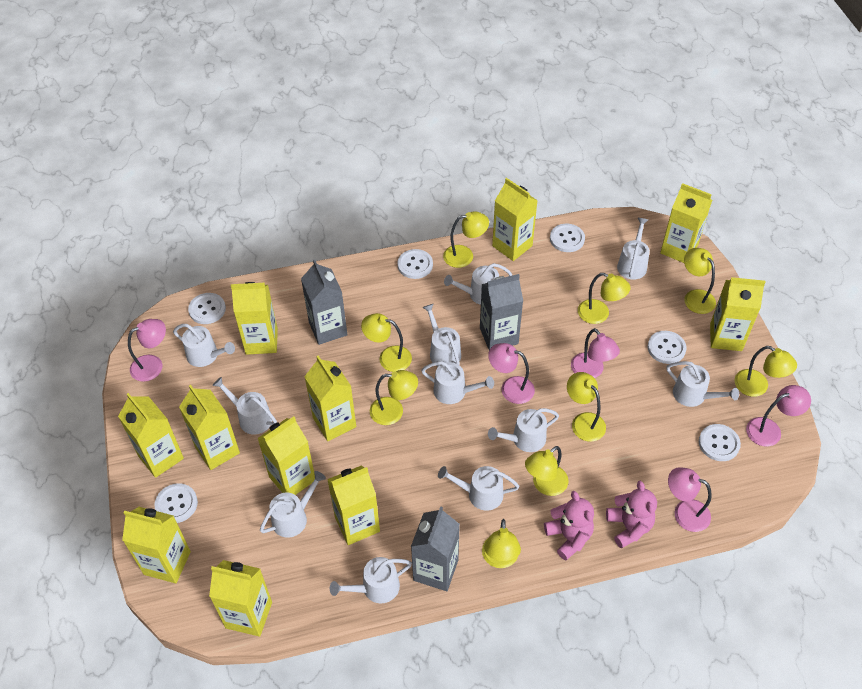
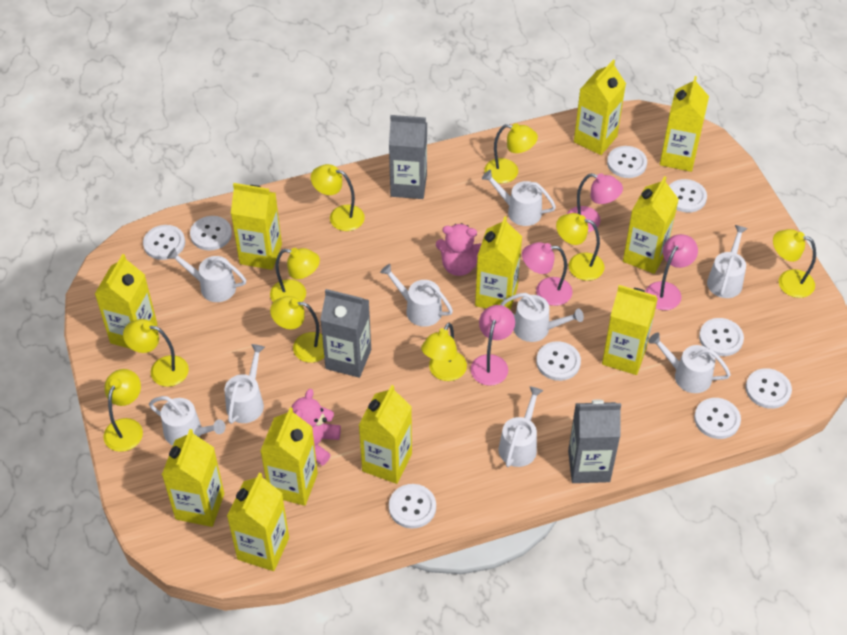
pink lamp: [128,319,166,382] [488,343,535,404] [571,328,620,378] [668,467,712,532] [746,385,811,447] = 5 -> [470,305,515,386] [522,242,573,306] [567,173,623,232] [645,234,698,310] = 4
white button: [155,483,198,523] [188,293,226,324] [397,249,433,279] [550,224,585,252] [648,331,686,364] [699,424,741,461] = 6 -> [143,225,185,260] [190,216,232,250] [389,484,436,529] [536,341,581,381] [607,146,647,178] [669,179,707,213] [694,398,741,439] [699,318,744,356] [746,368,792,409] = 9
white watering can: [173,324,235,367] [212,377,277,435] [260,471,326,537] [330,557,412,604] [421,361,494,404] [422,304,461,367] [438,466,519,511] [444,263,512,305] [488,408,559,452] [617,218,650,280] [667,361,739,407] = 11 -> [149,396,225,446] [167,248,246,302] [225,344,265,424] [380,264,453,327] [482,170,556,226] [499,386,543,467] [500,293,584,342] [648,332,731,393] [707,225,748,298] = 9

